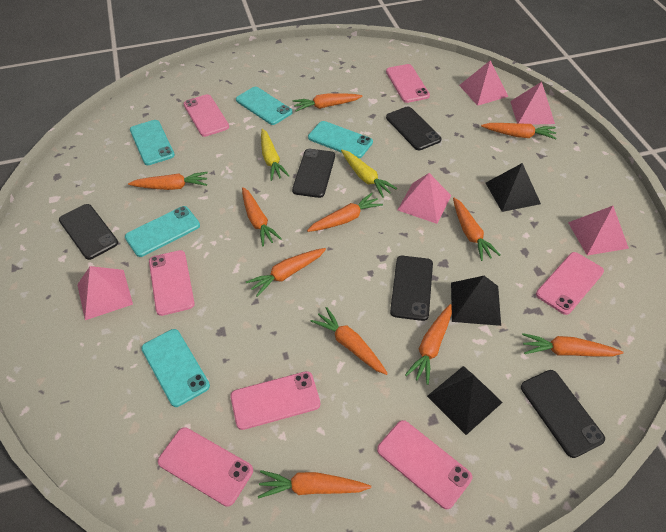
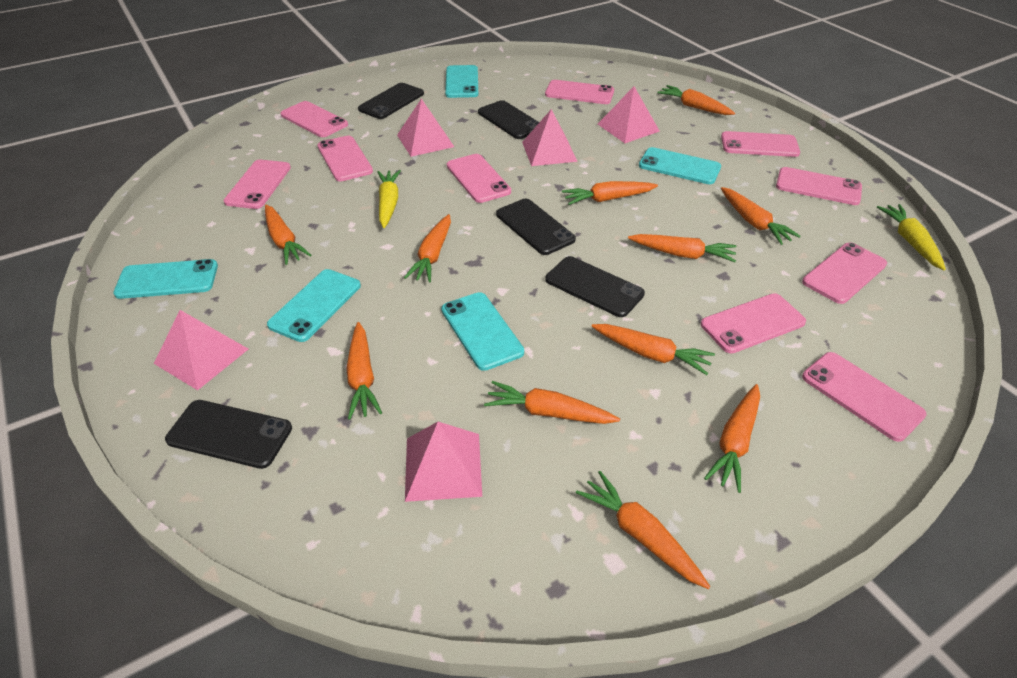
black pyramid: [427,366,503,435] [451,276,501,326] [486,163,541,212] = 3 -> none = 0
pink phone: [149,250,195,316] [158,427,253,507] [183,94,229,137] [230,371,320,430] [377,420,472,509] [386,64,430,103] [536,252,604,315] = 7 -> [224,160,291,209] [280,101,348,137] [318,136,373,181] [447,154,511,203] [545,80,614,104] [701,293,806,353] [721,131,800,157] [776,167,862,205] [802,242,887,304] [802,352,927,442] = 10

